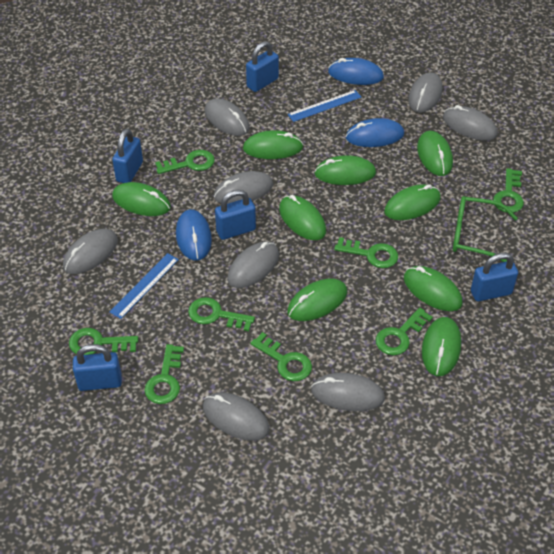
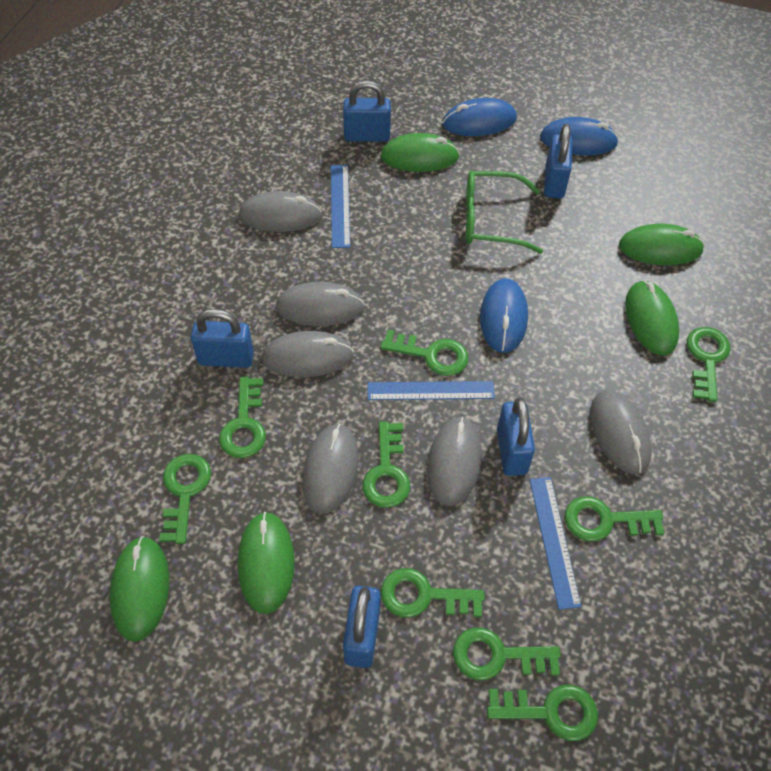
blue ruler: [110,253,179,319] [287,90,362,122] = 2 -> [331,165,350,248] [368,381,495,400] [530,477,581,610] = 3
green key: [69,328,138,355] [144,344,184,404] [155,150,215,174] [188,297,255,331] [251,332,312,381] [334,237,398,268] [376,308,433,355] [493,168,524,213] = 8 -> [159,454,211,544] [219,377,266,458] [363,421,410,508] [381,330,468,376] [381,568,485,618] [453,628,561,680] [487,685,598,741] [565,496,664,541] [687,327,731,402] = 9
green mouse: [112,182,171,216] [243,130,303,159] [279,195,326,240] [287,279,347,321] [314,155,376,185] [384,184,441,220] [404,266,463,311] [417,131,453,176] [422,317,461,376] = 9 -> [110,536,169,642] [238,512,295,614] [380,133,460,172] [619,224,705,265] [625,280,679,355] = 5
grey mouse: [63,229,118,274] [203,392,270,441] [205,99,250,136] [214,171,273,204] [227,242,279,288] [311,373,385,411] [408,73,443,113] [443,105,497,140] = 8 -> [239,191,322,232] [262,331,354,377] [276,282,365,326] [303,423,359,514] [427,417,482,506] [590,390,652,474] = 6

